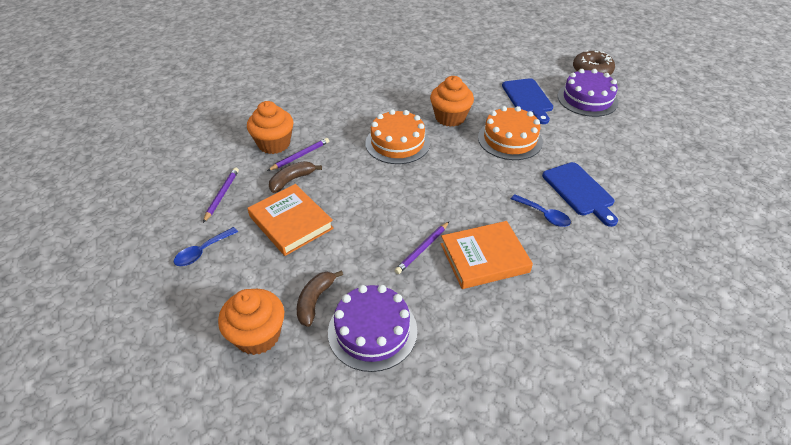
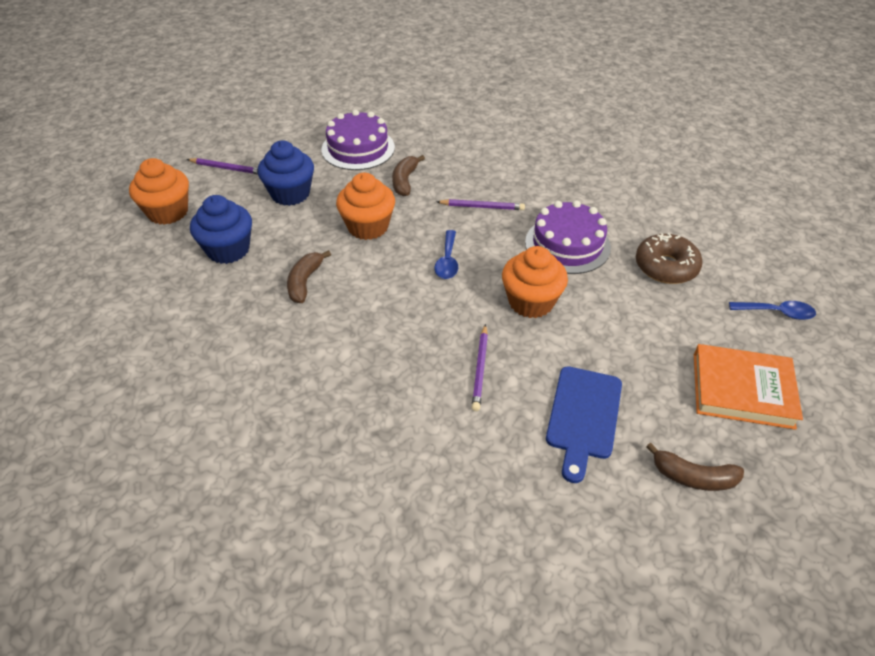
blue cupcake: none = 0 -> [190,195,252,264] [258,140,314,206] = 2
blue cutting board: [502,78,553,124] [542,162,618,227] = 2 -> [546,366,622,483] = 1
brown banana: [269,161,322,193] [297,270,343,327] = 2 -> [287,250,331,303] [392,155,425,196] [646,443,744,491] = 3
orange book: [248,184,334,256] [441,221,533,289] = 2 -> [694,344,803,430] = 1
orange cake: [365,109,430,164] [478,106,543,160] = 2 -> none = 0

